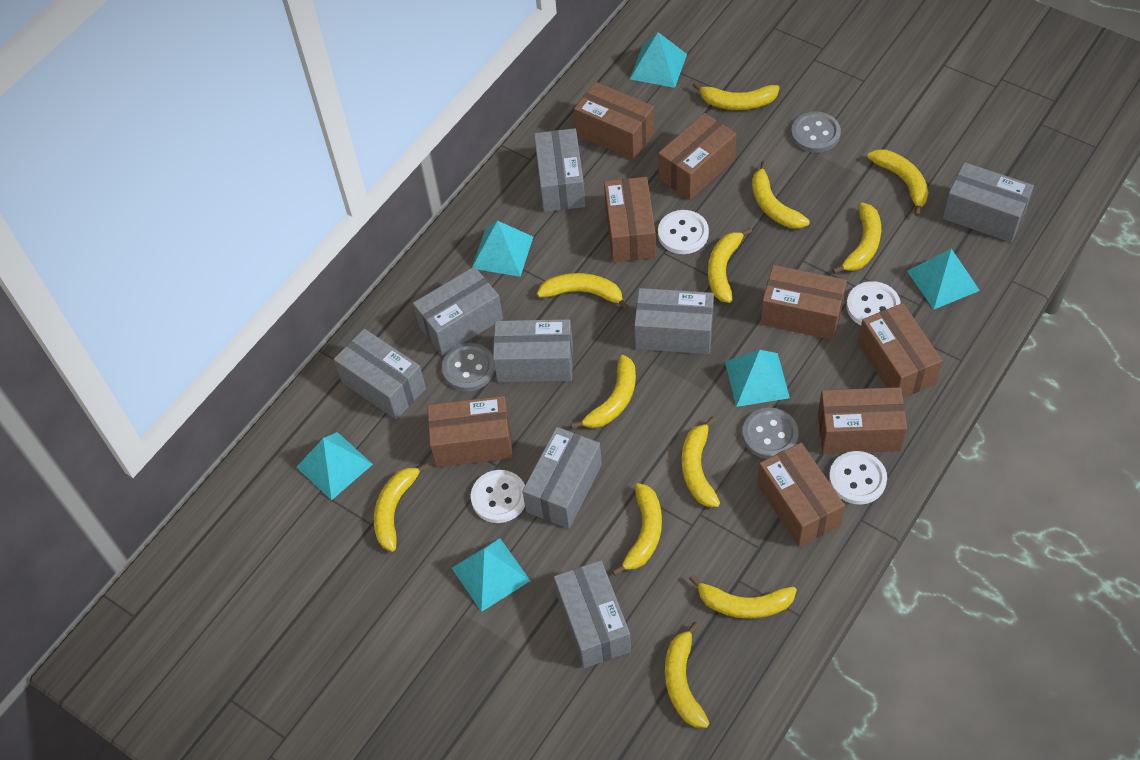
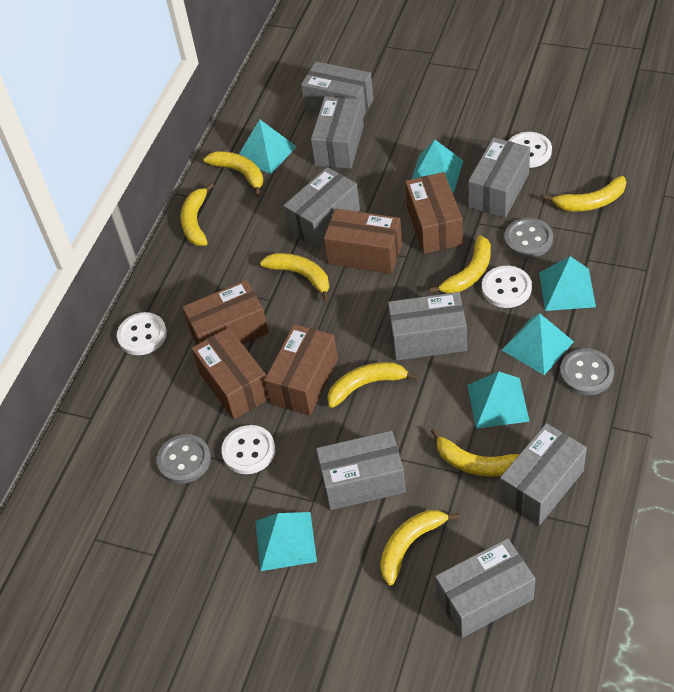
brown box: [427,396,513,467] [574,82,655,160] [604,177,656,262] [658,113,736,200] [757,443,845,547] [761,265,847,340] [818,387,907,454] [858,303,943,398] = 8 -> [182,280,269,345] [191,327,269,419] [265,324,338,415] [324,209,402,274] [405,172,463,254] = 5
yellow banana: [374,463,430,552] [537,273,629,311] [571,355,636,429] [612,483,662,576] [665,622,709,728] [682,416,720,507] [689,575,797,619] [692,82,780,110] [708,228,752,303] [752,161,810,229] [832,202,881,274] [867,149,929,217] = 12 -> [181,183,214,246] [204,151,263,197] [260,253,329,302] [327,362,419,408] [380,510,460,585] [429,235,491,293] [431,428,519,477] [543,176,626,211] = 8

